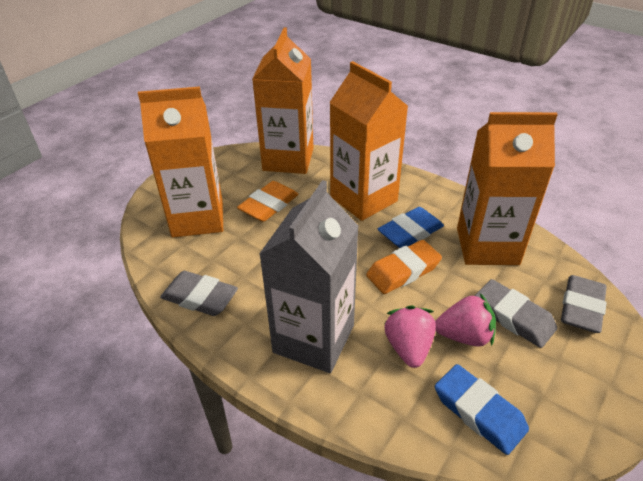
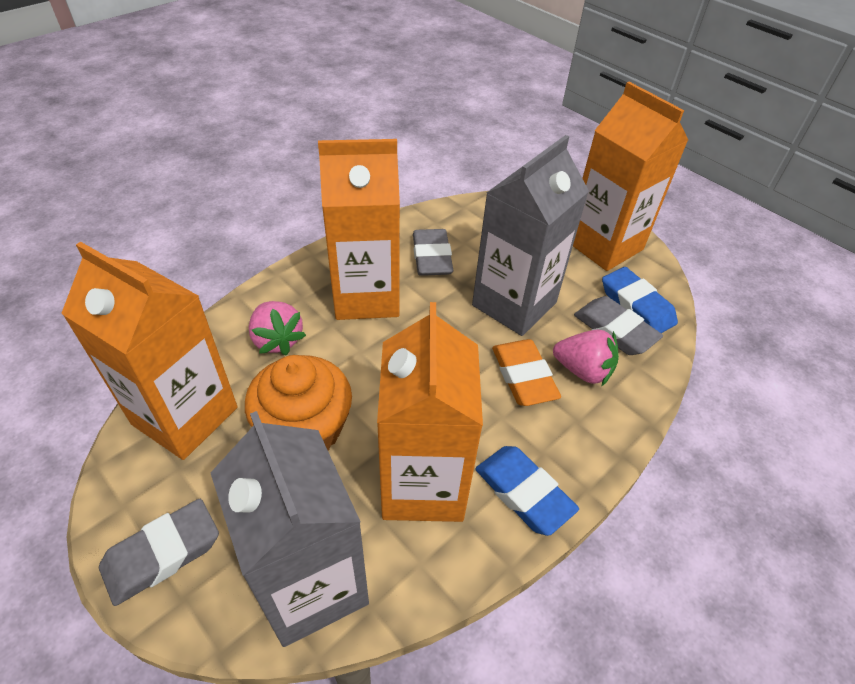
grey carton: [259,180,359,373] = 1 -> [211,411,369,647] [472,135,589,336] = 2
orange cupcake: none = 0 -> [245,355,352,450] = 1
orange eraser: [237,181,299,222] [366,240,442,294] = 2 -> [492,339,561,406] = 1

